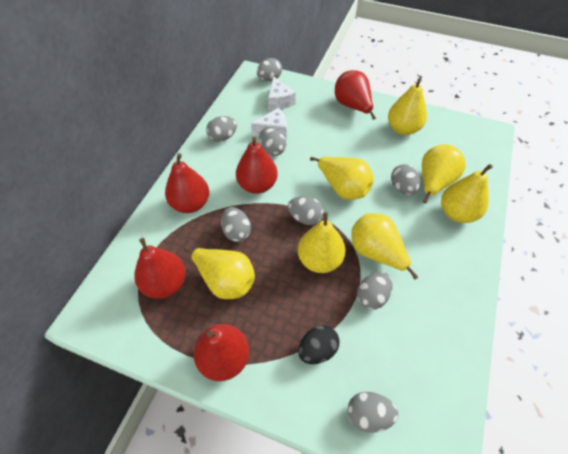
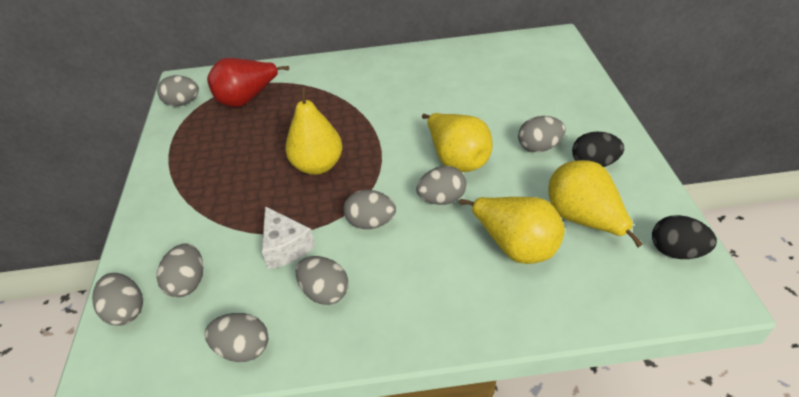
black egg: [298,325,339,364] = 1 -> [572,131,624,167] [652,215,717,259] = 2
red pear: [135,238,186,299] [165,153,209,213] [193,324,249,381] [236,137,278,194] [335,70,376,120] = 5 -> [207,58,289,107] = 1
white cheese: [251,108,287,139] [268,76,296,110] = 2 -> [262,206,315,269] = 1
yellow pear: [184,248,255,299] [298,212,346,273] [310,157,374,200] [351,213,418,280] [388,78,427,135] [422,144,466,204] [441,164,493,223] = 7 -> [285,86,342,175] [422,113,492,172] [459,197,565,264] [548,160,643,247] = 4

